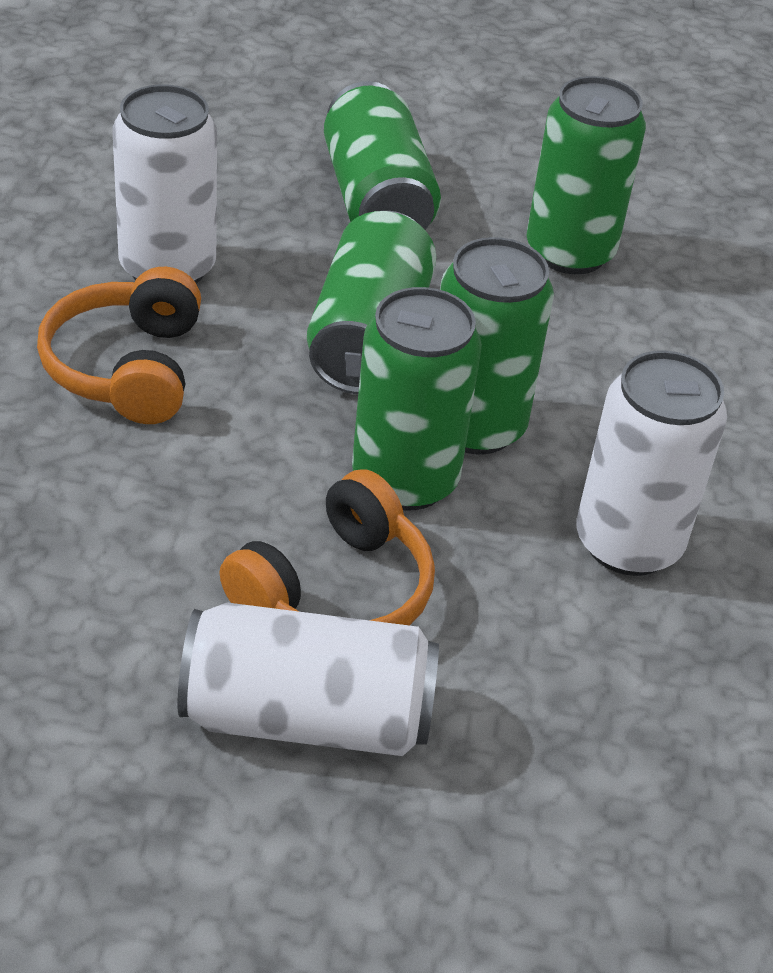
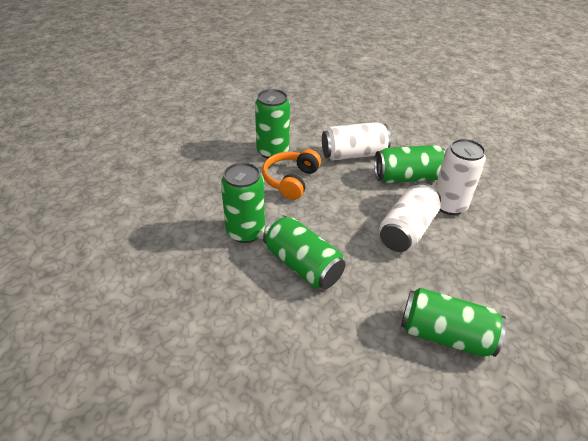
orange headphones: [37,267,201,424] [219,469,435,626] = 2 -> [262,149,321,200] = 1

